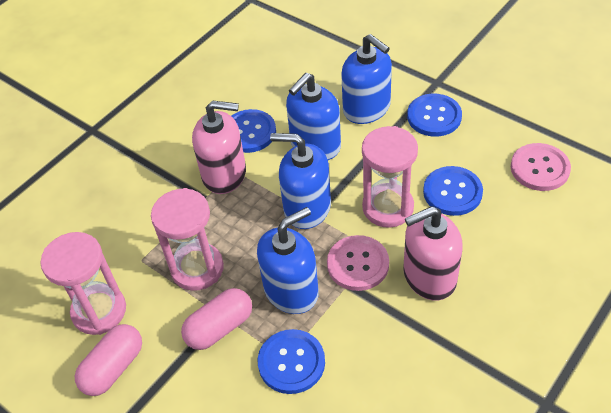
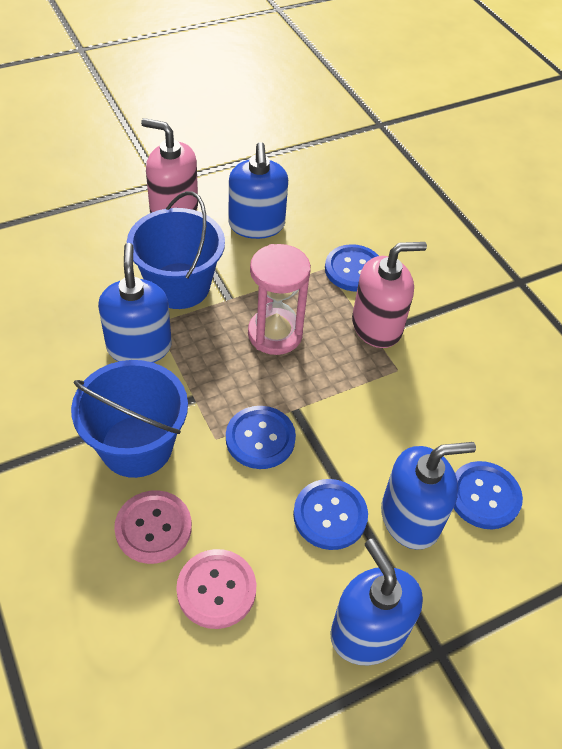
blue bucket: none = 0 -> [71,360,188,478] [127,191,225,309] = 2
pink capsule: [75,324,142,396] [181,288,252,350] = 2 -> none = 0
pink hourglass: [41,232,126,335] [151,188,224,291] [362,126,418,228] = 3 -> [248,244,311,355] = 1

